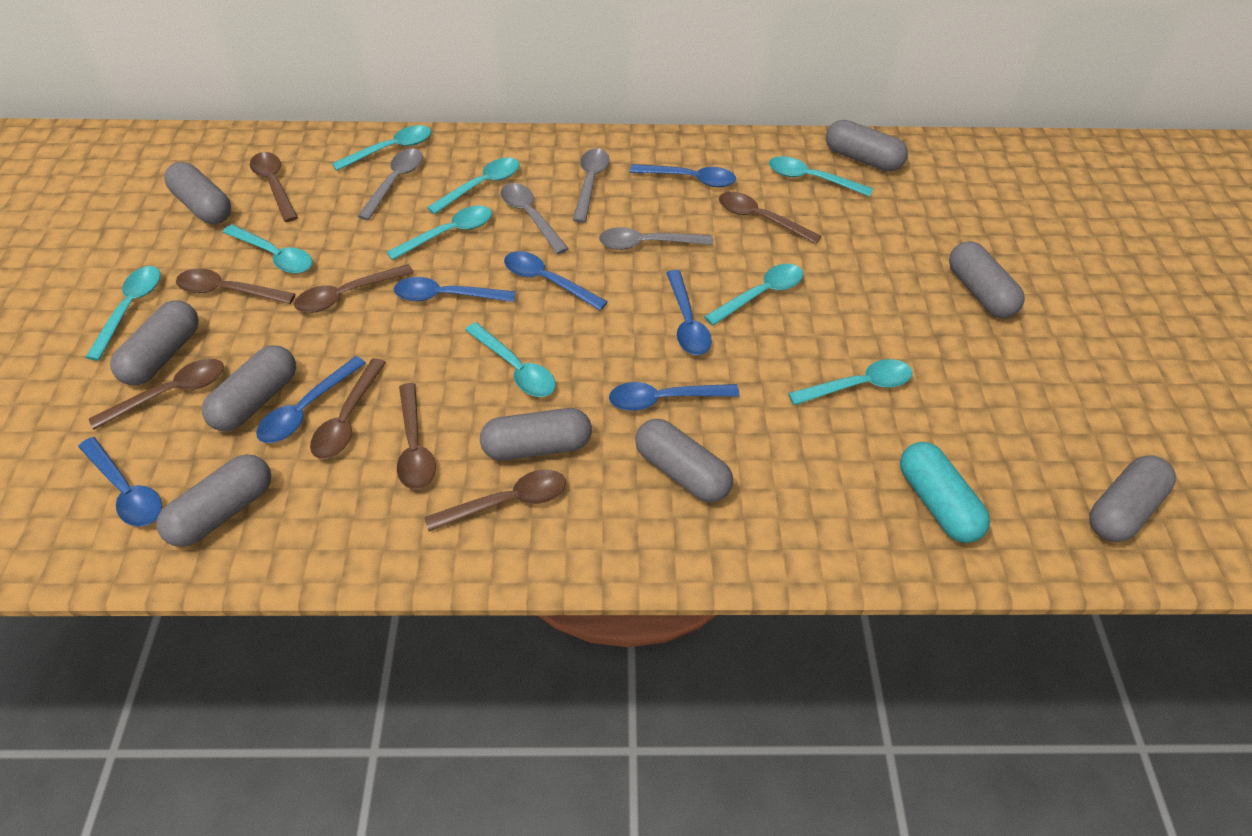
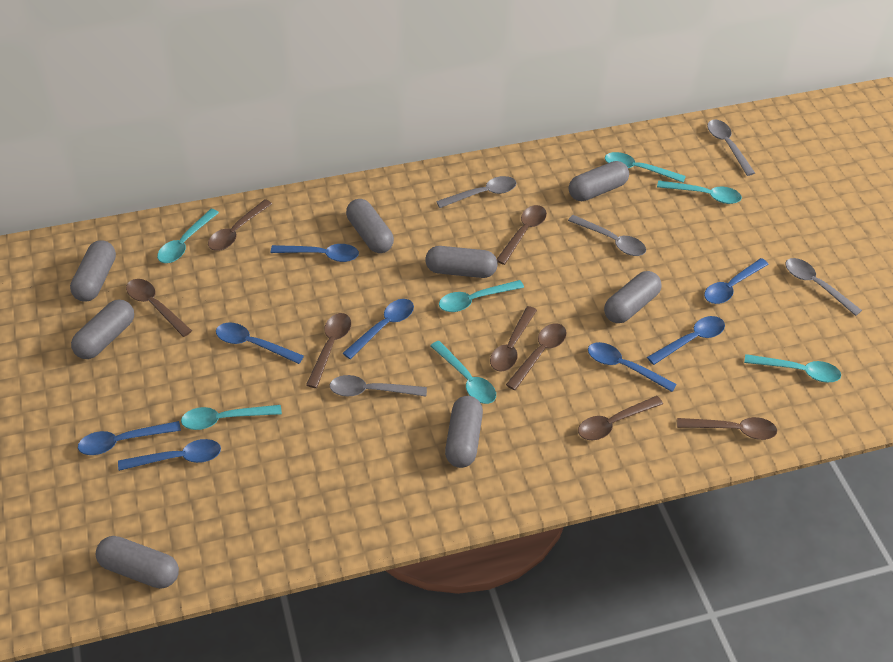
blue spoon: [78,437,162,527] [256,356,366,443] [394,277,516,302] [504,251,608,311] [609,382,740,411] [630,164,736,187] [666,270,712,355] = 7 -> [78,421,181,455] [118,439,221,471] [216,323,304,364] [271,244,359,262] [343,299,414,359] [588,342,677,392] [647,316,725,365] [704,258,769,304] = 8
grey capsule: [110,300,199,385] [156,454,271,547] [165,162,231,224] [202,345,296,431] [480,408,592,461] [635,419,733,503] [826,120,908,172] [949,241,1025,318] [1090,455,1176,542] = 9 -> [70,241,116,302] [71,299,134,359] [96,536,179,589] [346,199,394,253] [425,246,498,278] [445,396,483,468] [569,161,629,201] [604,271,662,323] = 8
grey spoon: [358,149,423,220] [501,183,569,254] [573,148,610,223] [599,227,713,250] = 4 -> [330,375,427,397] [436,176,516,208] [568,215,646,256] [707,119,755,176] [785,258,862,316] = 5
turquoise capsule: [900,442,990,543] = 1 -> none = 0
turquoise spoon: [85,266,161,360] [223,224,313,274] [332,125,431,171] [387,206,492,260] [427,157,519,215] [465,322,556,397] [704,264,803,326] [769,156,873,197] [788,359,912,405] = 9 -> [157,209,219,263] [181,405,282,430] [430,341,496,404] [439,280,524,312] [605,152,686,183] [657,180,742,204] [744,354,841,383] = 7

